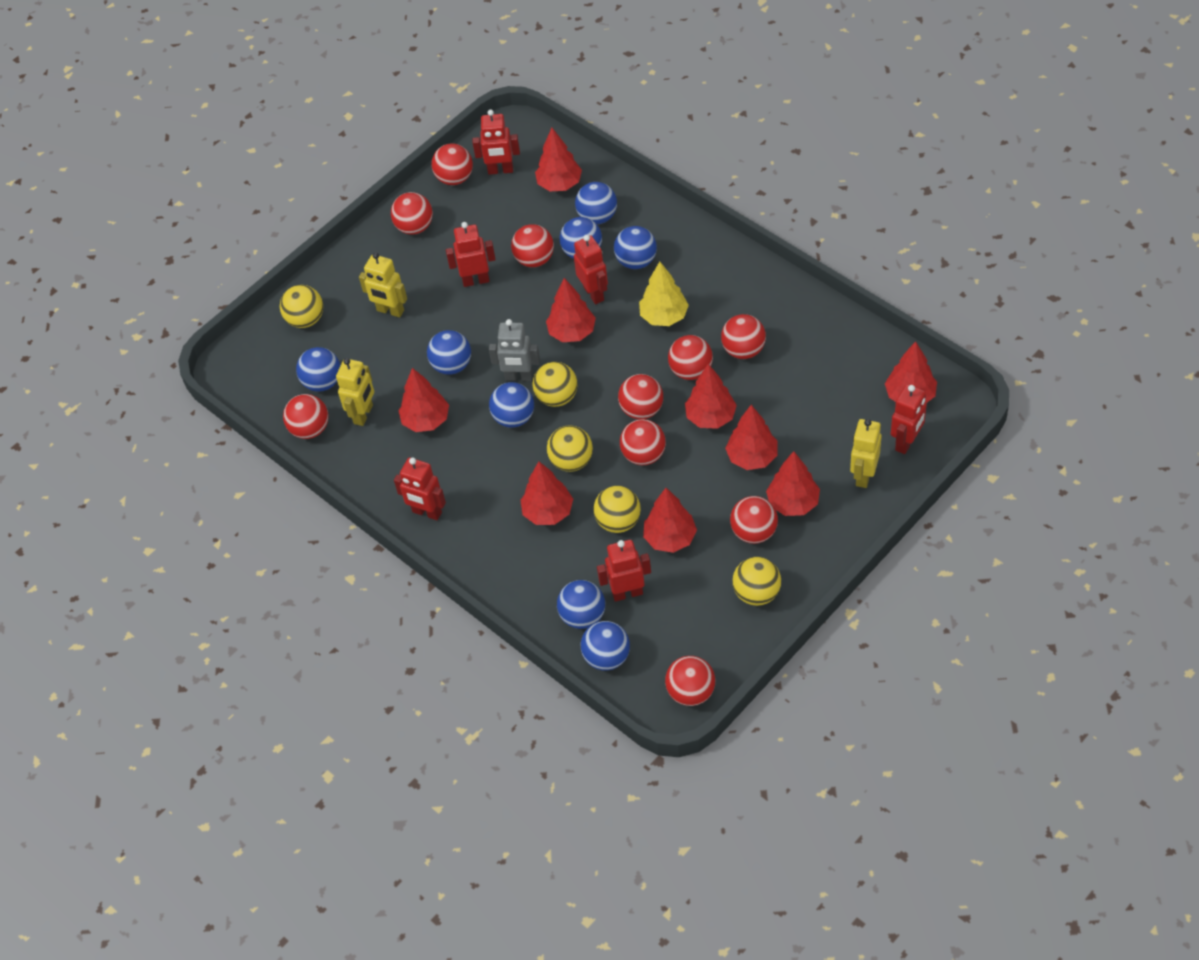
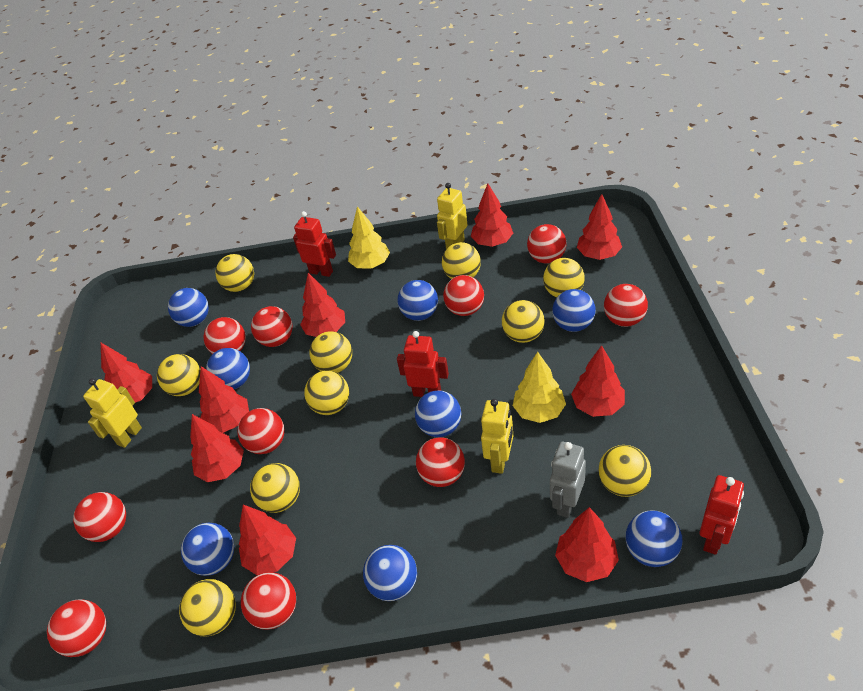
red robot: [394,458,446,520] [446,222,496,287] [472,110,520,175] [574,235,608,304] [597,540,651,602] [891,384,927,454] = 6 -> [293,211,336,277] [397,331,449,397] [699,475,744,555] = 3
yellow ball: [280,285,323,328] [532,362,578,407] [547,425,593,472] [593,486,641,533] [732,557,781,606] = 5 -> [157,354,201,396] [179,579,236,637] [215,254,254,292] [250,463,300,513] [304,371,349,415] [310,331,352,373] [442,242,481,279] [502,300,545,343] [543,258,585,298] [599,445,651,497] = 10
yellow tree: [639,262,689,326] = 1 -> [348,206,390,269] [513,352,566,423] = 2

